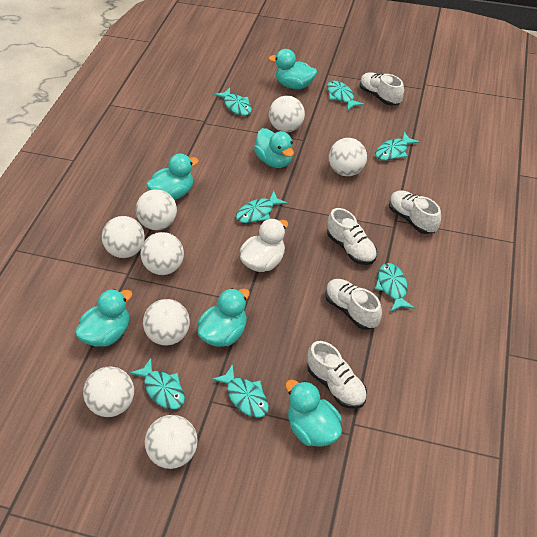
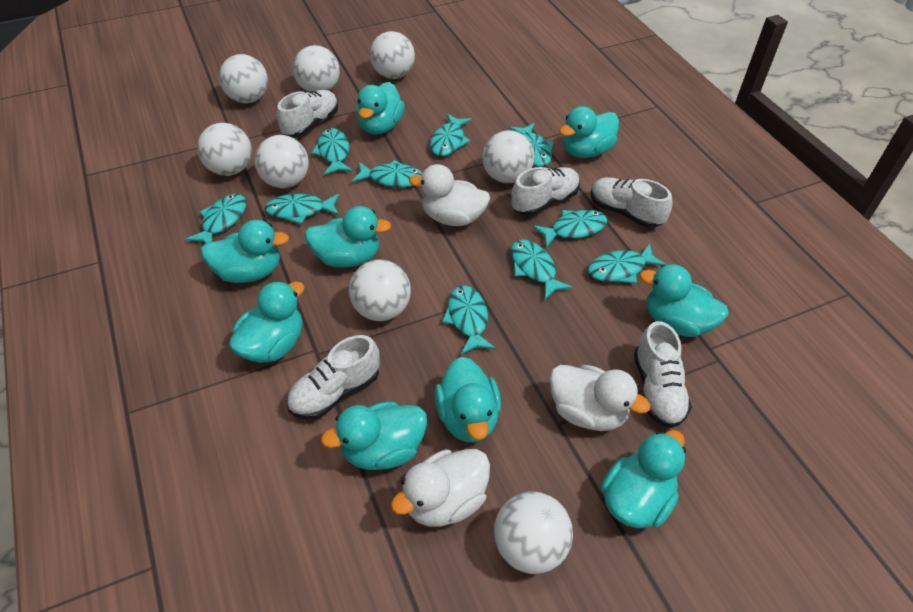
turquoise duck: [75,289,133,347] [146,153,199,200] [197,288,250,347] [254,128,294,168] [269,49,317,89] [285,380,342,447] = 6 -> [201,220,289,283] [229,281,305,363] [305,206,391,267] [321,402,427,470] [356,82,405,135] [434,357,501,443] [559,106,619,158] [601,430,686,529] [640,264,729,337] = 9
turquoise fish: [130,358,185,409] [212,364,269,417] [214,88,252,116] [236,191,287,223] [327,81,364,110] [375,132,419,161] [375,263,415,312] = 7 -> [185,194,246,243] [265,194,339,224] [311,128,353,175] [352,160,422,187] [430,114,472,156] [442,286,496,355] [509,123,554,167] [511,239,573,300] [533,210,608,248] [588,243,666,284] = 10
white duck: [240,218,288,272] = 1 -> [391,449,490,527] [409,164,490,226] [549,365,650,431] = 3

